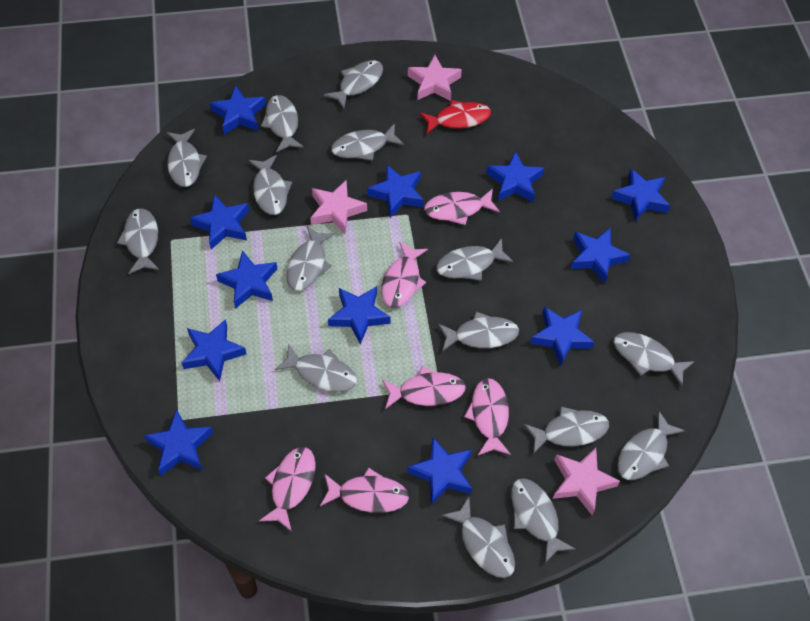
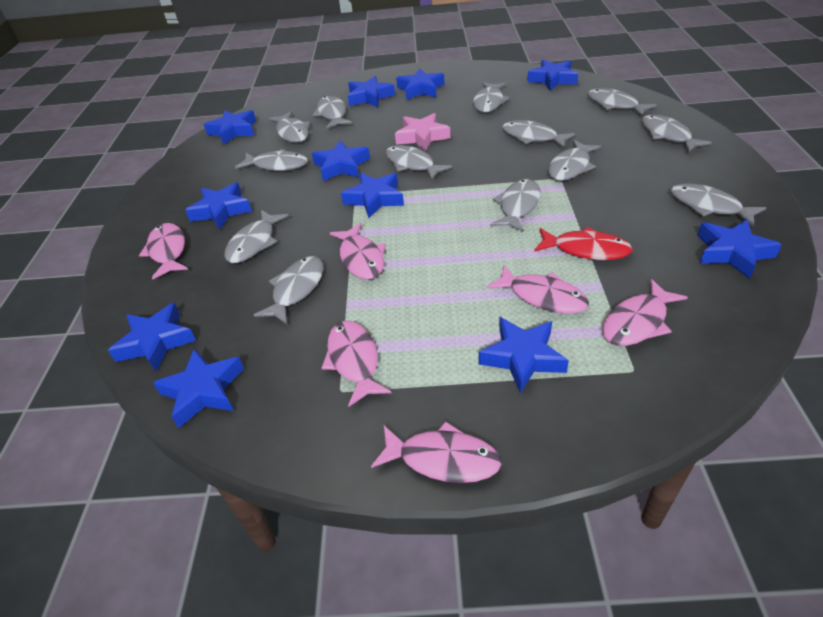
blue star: [144,409,213,476] [182,319,246,381] [190,194,249,249] [210,85,266,134] [216,250,277,309] [328,286,391,344] [367,164,424,218] [407,437,472,505] [486,151,544,202] [530,306,595,365] [571,228,631,283] [611,169,670,222] = 12 -> [108,303,196,372] [153,348,244,428] [185,182,252,230] [204,110,256,145] [312,140,370,181] [341,173,404,218] [348,76,395,107] [396,69,444,100] [479,317,569,393] [527,60,578,91] [697,219,782,279] = 11
grey fish: [117,208,159,274] [167,129,207,187] [248,155,292,215] [261,95,304,152] [275,343,357,392] [286,226,335,291] [324,60,383,109] [331,124,404,160] [436,238,514,281] [438,312,519,351] [442,497,515,578] [511,478,575,563] [524,406,609,454] [613,332,695,386] [617,410,685,480] = 15 -> [224,210,289,263] [235,149,308,171] [254,256,324,324] [268,111,310,143] [313,96,352,129] [386,145,452,180] [473,82,510,112] [490,179,541,232] [502,120,576,148] [548,140,601,181] [588,88,657,116] [642,114,712,153] [671,183,767,227] = 13
pink star: [310,181,367,234] [408,55,462,101] [553,448,620,515] = 3 -> [395,113,450,151] = 1

